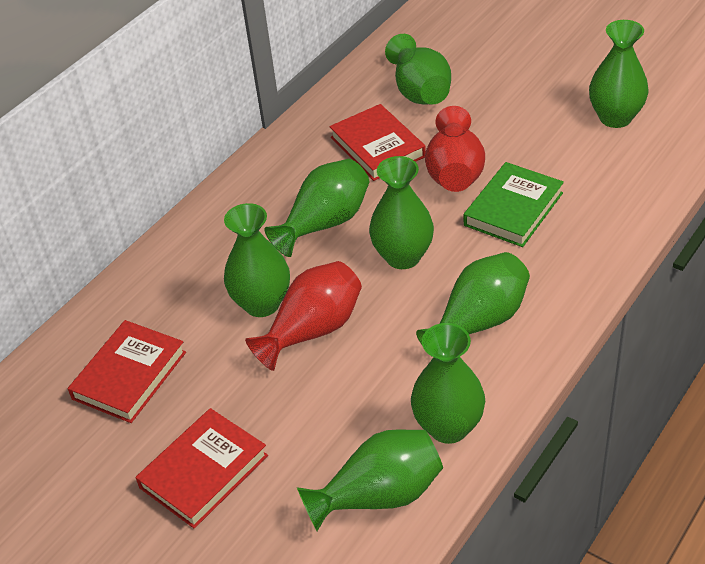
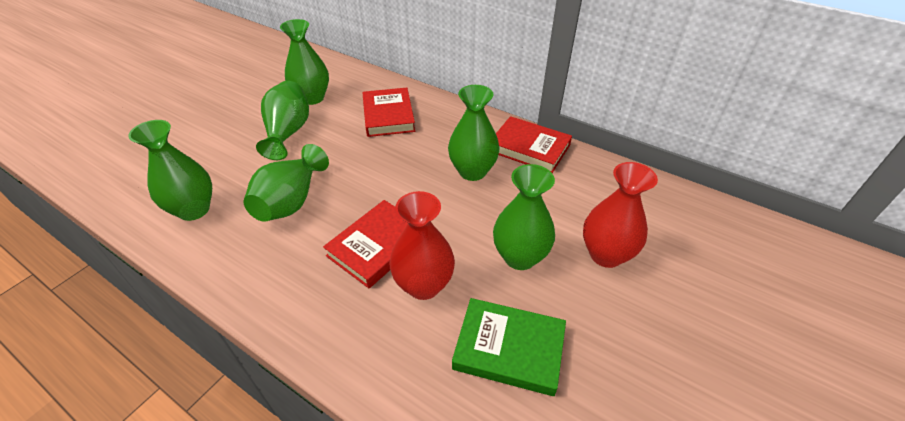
green vase: [224,203,290,317] [264,159,369,257] [297,429,443,531] [369,156,434,269] [385,34,451,105] [411,323,485,444] [416,252,530,345] [589,20,648,128] = 8 -> [128,120,212,221] [244,144,329,222] [256,81,309,160] [280,19,329,105] [448,85,499,181] [493,164,555,270] = 6

